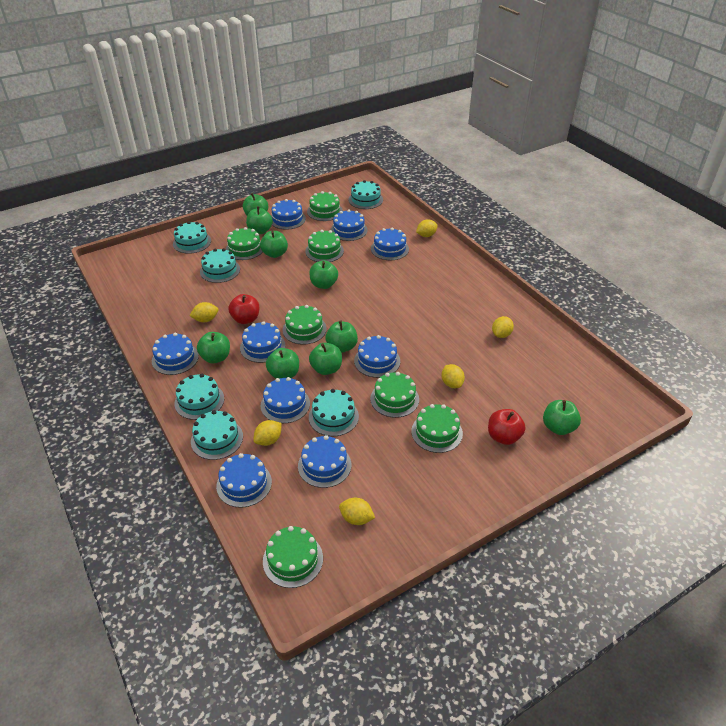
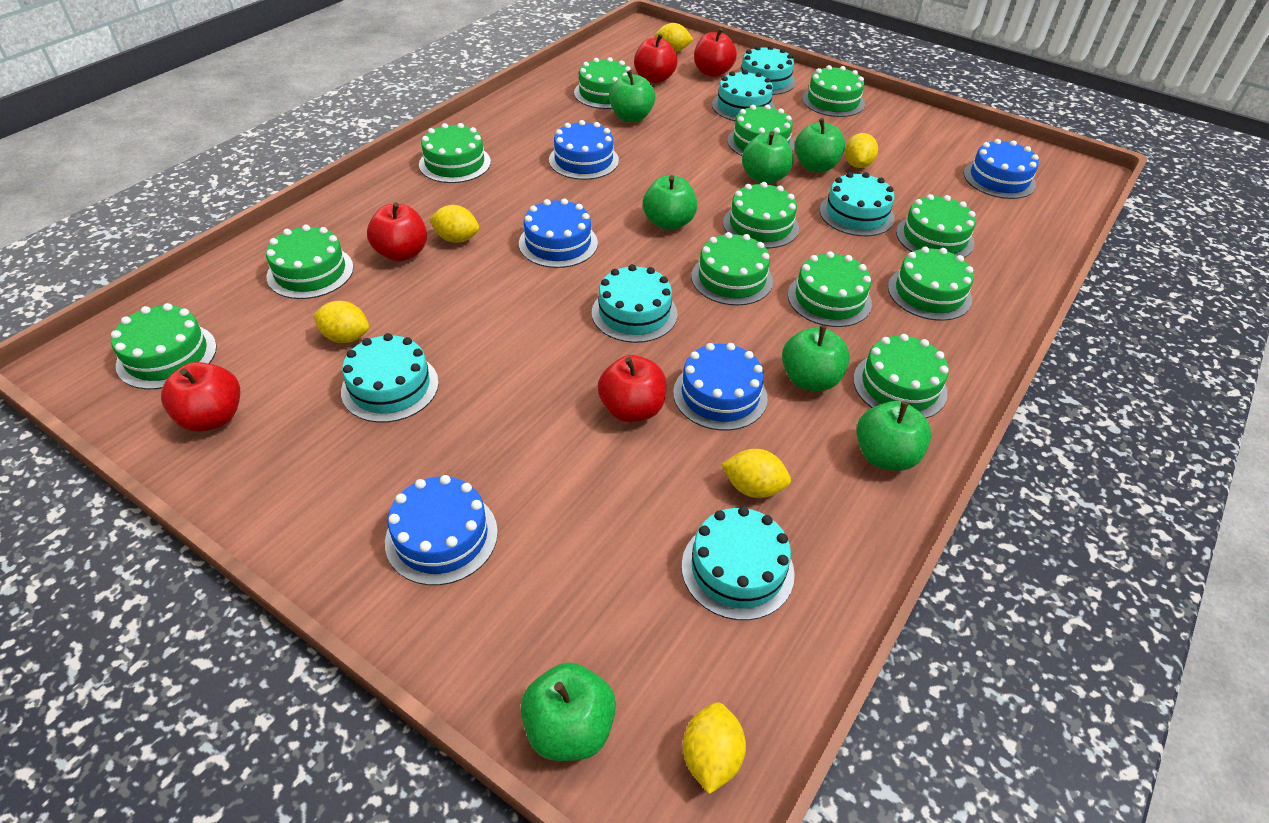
blue cake: [152,333,199,375] [216,453,272,508] [240,321,286,363] [261,377,310,423] [271,199,306,230] [298,435,351,488] [331,209,368,241] [354,335,400,378] [371,228,409,260] = 9 -> [385,475,498,585] [519,198,598,268] [549,120,619,180] [673,343,768,431] [964,139,1039,199] = 5
green apple: [197,332,230,363] [243,193,268,215] [246,206,273,234] [260,231,288,258] [266,348,299,379] [309,260,338,289] [309,343,342,375] [325,320,358,353] [543,400,581,435] = 9 -> [521,662,616,761] [609,70,655,122] [643,175,697,230] [742,131,793,184] [782,325,850,391] [795,118,845,172] [857,401,932,471] = 7
green cake: [226,227,263,260] [263,526,323,588] [283,305,327,345] [305,230,344,262] [307,191,343,221] [370,372,419,418] [411,404,463,453] = 7 -> [111,303,217,389] [266,225,354,299] [419,123,491,183] [574,57,632,109] [691,232,773,306] [723,182,799,248] [727,104,795,156] [788,251,872,327] [802,65,865,117] [853,334,949,418] [888,246,974,321] [896,194,976,258] = 12
red apple: [228,294,259,324] [488,409,526,445] = 2 -> [161,362,240,432] [367,202,427,262] [598,355,667,422] [634,34,678,83] [694,28,737,77] = 5

